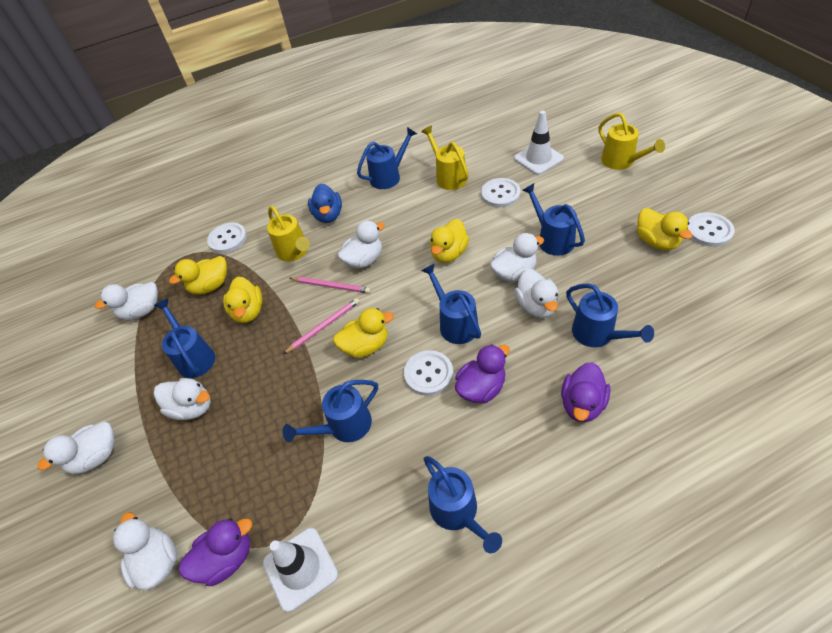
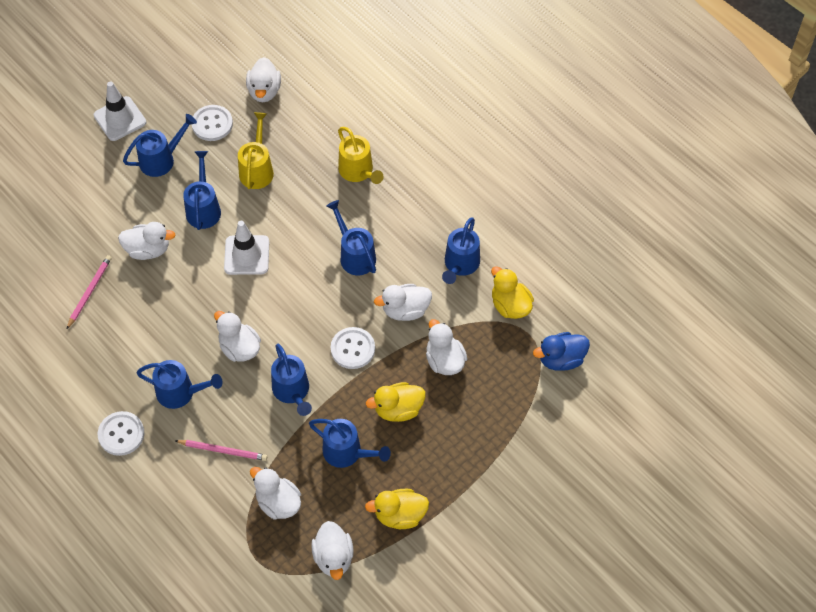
purple duck: [179,518,252,586] [455,344,510,403] [561,362,610,422] = 3 -> none = 0
white button: [207,223,247,253] [404,350,453,396] [481,178,520,207] [687,212,735,247] = 4 -> [98,411,144,456] [192,105,233,141] [331,327,375,369] = 3
yellow duck: [169,256,227,295] [223,277,263,323] [333,308,394,358] [430,219,469,263] [637,208,692,250] = 5 -> [365,488,429,529] [366,382,426,422] [491,266,534,319] = 3
yellow watering can: [267,206,310,262] [421,126,469,190] [599,113,665,170] = 3 -> [238,112,274,189] [338,127,384,184] = 2

